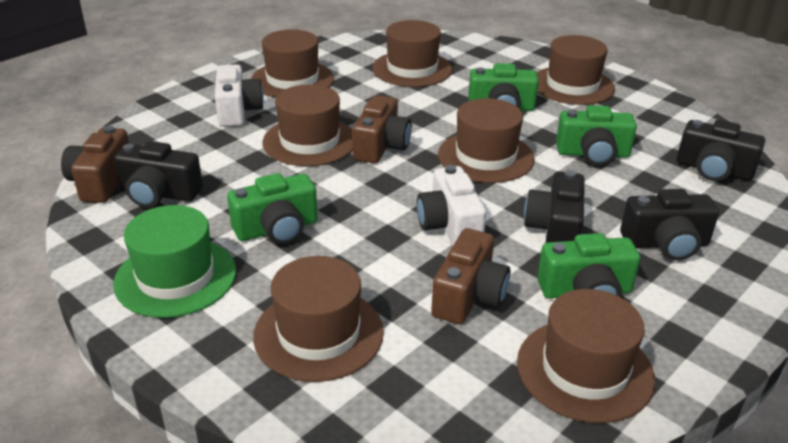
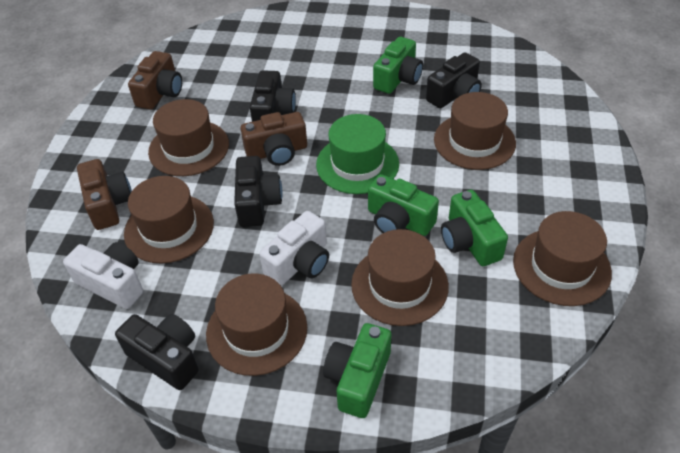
brown hat: [251,29,334,98] [253,256,384,382] [262,84,353,166] [372,20,452,87] [438,98,535,183] [517,289,655,423] [537,35,615,105] = 7 -> [124,176,214,264] [148,99,229,176] [206,273,307,376] [351,229,449,326] [434,92,516,170] [513,211,612,306] = 6

